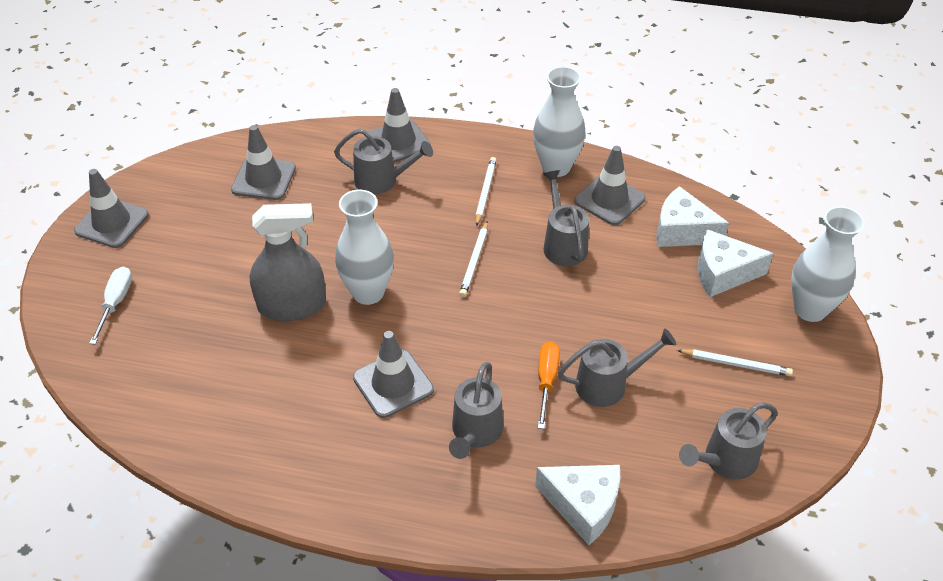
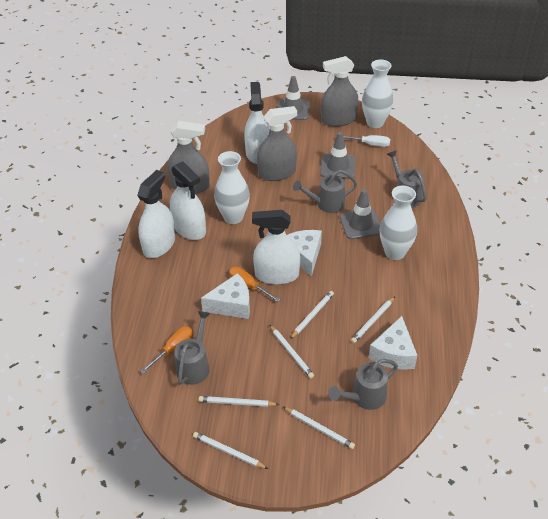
grey spray bottle: [250,203,326,321] = 1 -> [167,121,210,194] [257,106,297,181] [321,56,358,127] = 3
grey traffic cone: [74,169,149,248] [231,125,296,200] [353,331,434,418] [368,88,431,163] [574,146,645,225] = 5 -> [278,76,309,120] [320,132,356,179] [340,189,380,239] = 3
grey watering can: [334,129,433,194] [449,362,504,459] [543,170,589,266] [558,328,676,407] [679,402,778,479] = 5 -> [174,311,211,385] [293,170,357,213] [328,359,398,410] [387,150,427,208] = 4
orange screwdriver: [538,342,560,429] = 1 -> [140,326,193,373] [229,267,280,302] = 2
white pencil: [459,221,488,297] [475,157,497,226] [677,349,793,376] = 3 -> [193,432,268,469] [199,396,280,407] [270,325,314,378] [283,407,355,449] [290,291,334,339] [351,296,395,343] = 6
white spray bottle: none = 0 -> [137,170,175,258] [170,161,206,240] [244,82,270,164] [252,210,300,285] = 4

